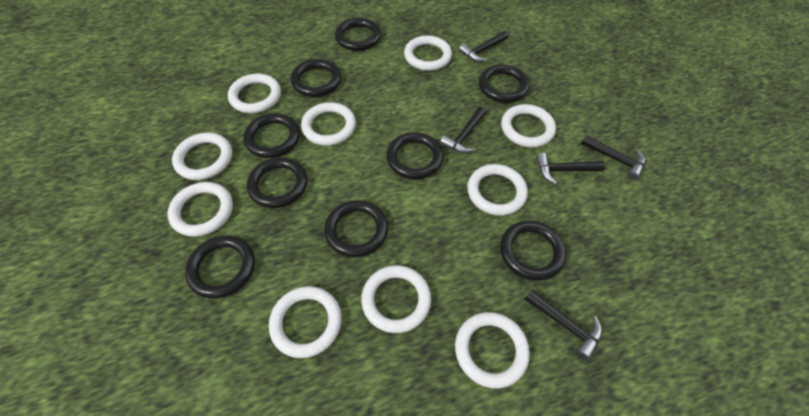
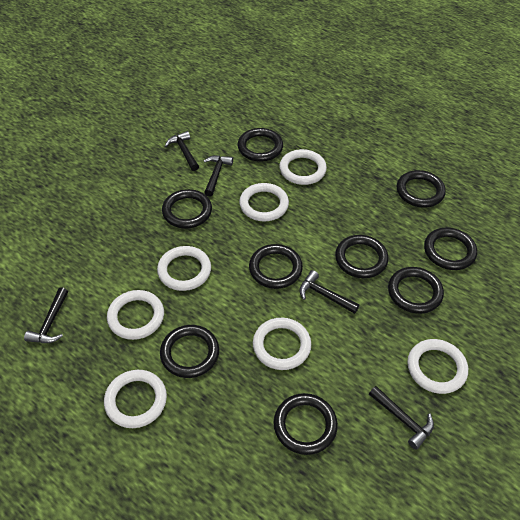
white ring: [168,182,233,237] [172,133,232,180] [228,73,281,113] [269,286,342,358] [301,102,356,146] [361,265,431,333] [404,36,452,71] [455,312,530,389] [467,164,528,216] [501,104,556,147] = 10 -> [104,370,167,428] [107,290,164,340] [157,246,211,291] [239,183,289,221] [253,318,311,370] [279,149,327,185] [407,339,468,394] = 7

